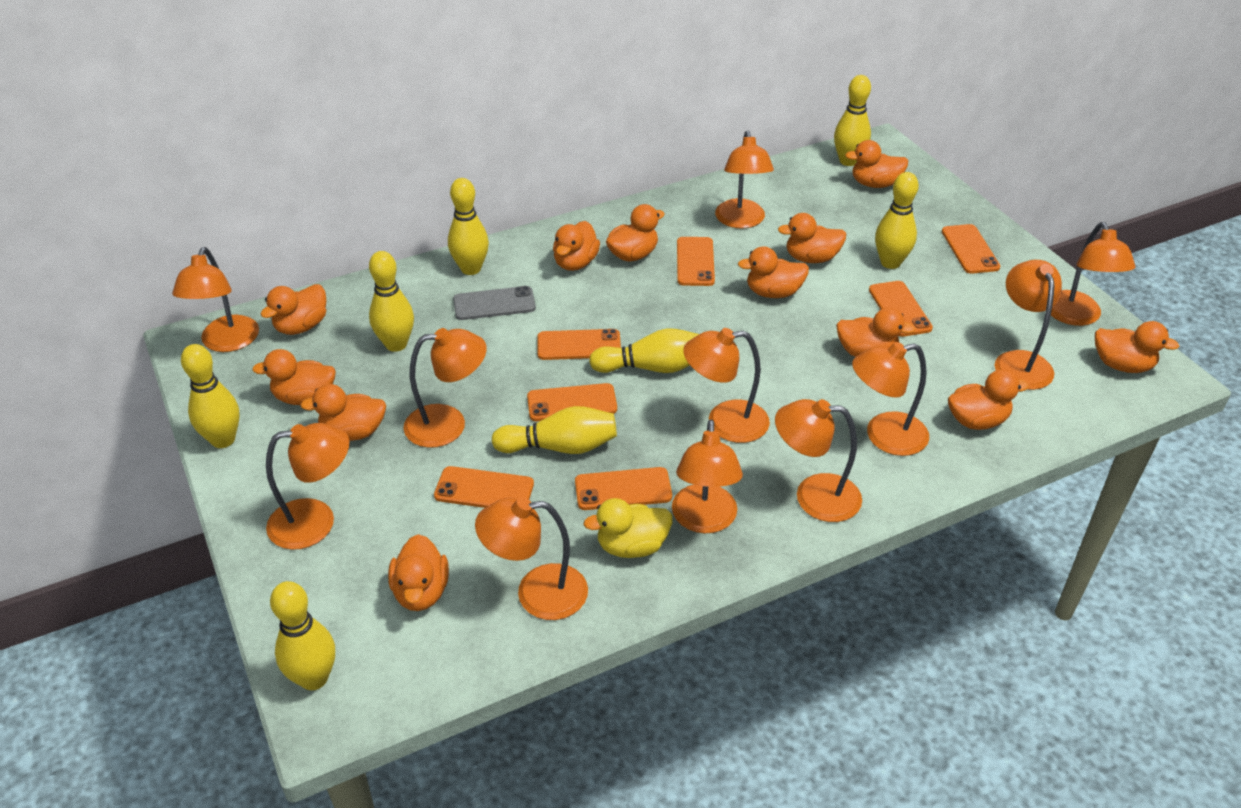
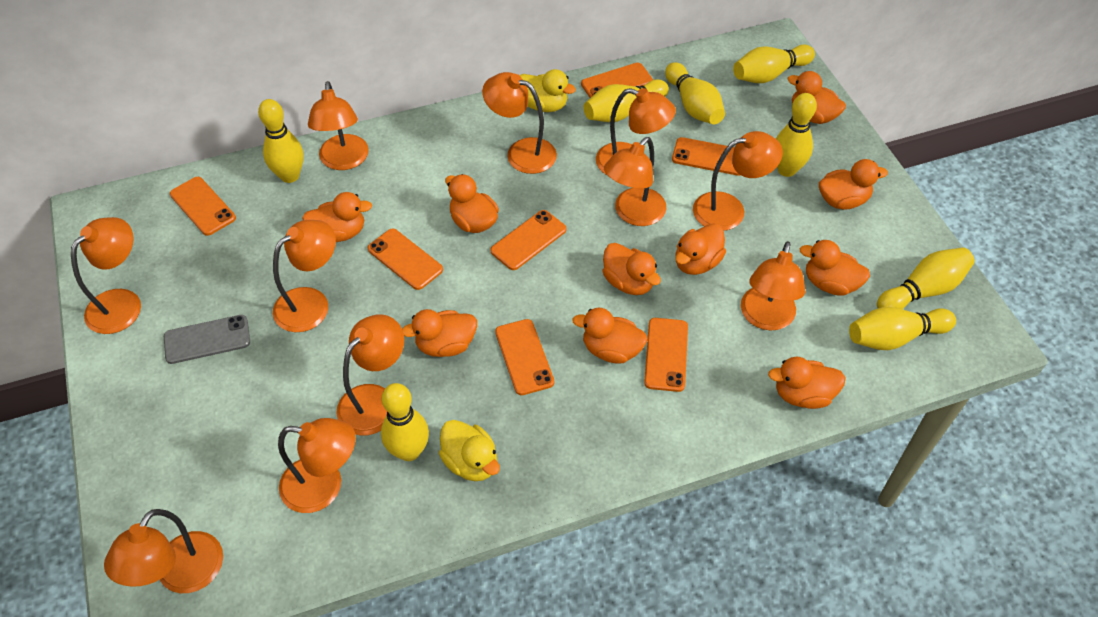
orange duck: [252,349,336,405] [260,284,326,335] [300,384,386,441] [388,534,449,611] [553,221,600,271] [606,204,665,261] [738,246,809,298] [778,213,846,263] [836,307,916,357] [845,140,908,188] [948,369,1029,430] [1095,321,1180,373] = 12 -> [302,192,372,242] [402,309,477,357] [445,174,499,233] [572,308,648,363] [602,243,661,295] [675,223,726,275] [768,357,846,409] [787,71,846,124] [799,240,870,296] [819,159,888,210] = 10
yellow duck: [583,498,672,558] = 1 -> [439,420,500,481] [520,69,576,112] = 2

